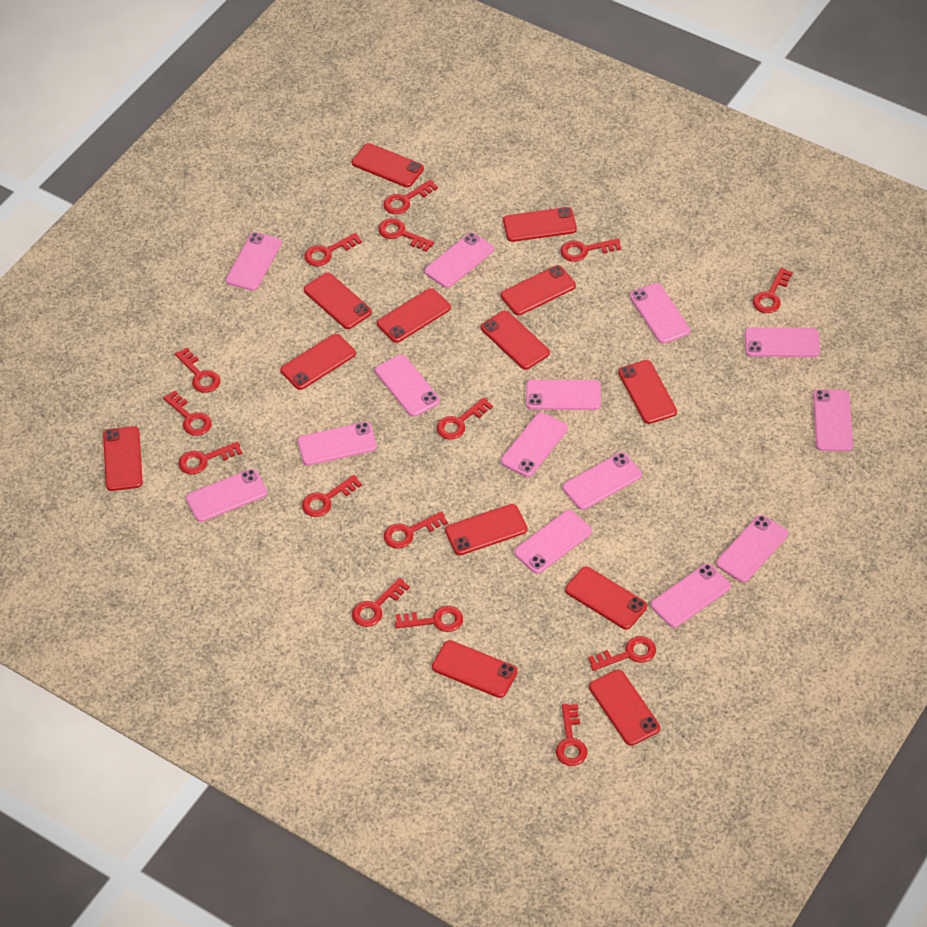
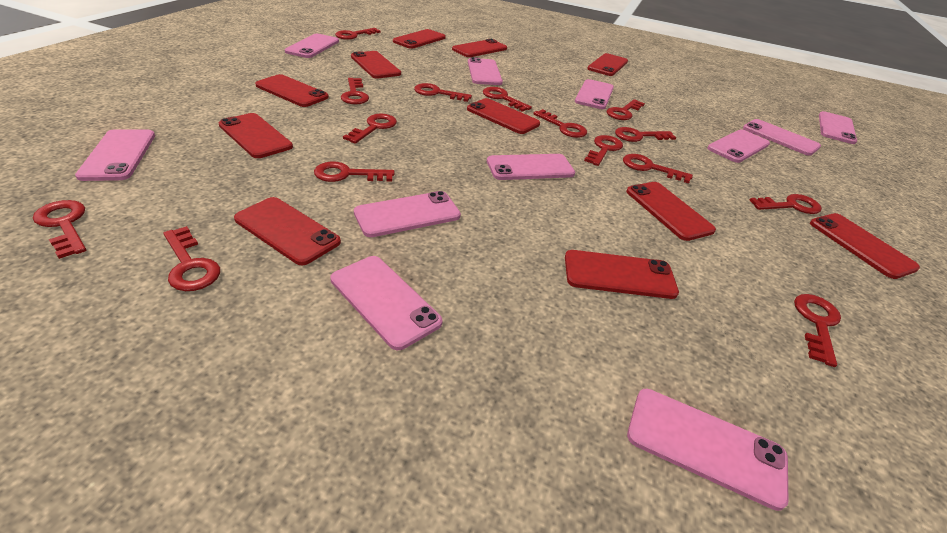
pink phone: [186,469,267,522] [226,232,282,291] [298,422,377,465] [375,355,440,417] [425,232,494,288] [501,412,568,477] [514,510,592,574] [526,380,601,410] [563,452,642,510] [630,283,690,344] [651,563,731,628] [716,515,788,582] [745,328,820,357] [813,389,853,451] = 14 -> [75,129,155,181] [284,34,339,58] [330,256,443,350] [354,191,461,237] [468,57,503,85] [487,154,575,180] [575,79,614,109] [627,389,789,511] [707,129,770,163] [743,119,821,156] [819,111,857,144] = 11
red phone: [103,426,143,491] [280,334,356,390] [304,272,372,329] [352,143,424,187] [377,288,451,343] [432,640,518,698] [445,504,527,555] [481,311,550,370] [501,265,576,315] [503,207,577,242] [565,567,647,630] [589,669,660,746] [618,360,677,424] = 13 -> [219,113,293,158] [234,197,341,265] [255,74,329,107] [351,51,401,78] [393,29,446,49] [452,39,507,57] [467,98,540,134] [565,250,679,299] [587,53,628,76] [626,182,716,241] [810,213,920,279] = 11

